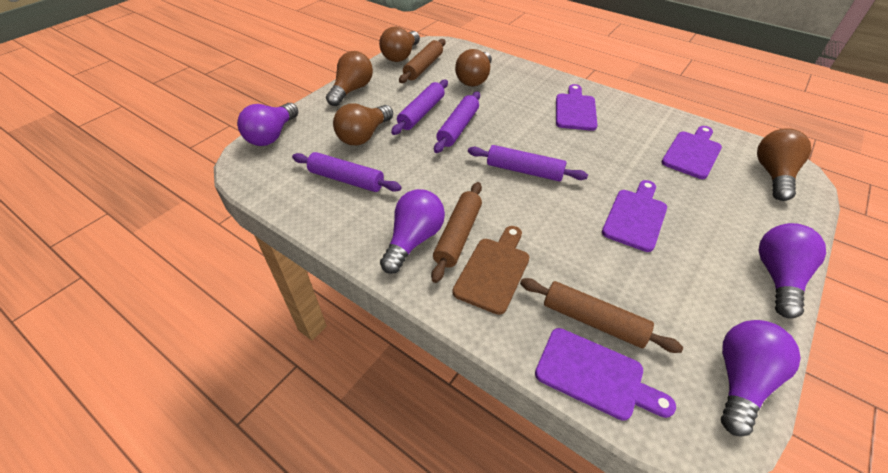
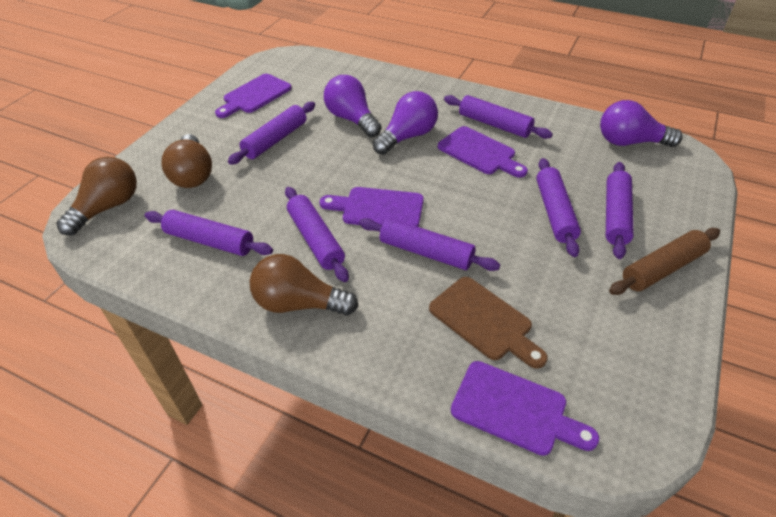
brown light bulb: [326,51,373,106] [333,104,393,146] [379,26,420,62] [455,49,492,86] [757,128,811,201] = 5 -> [56,156,137,235] [161,134,212,188] [250,254,358,316] = 3
brown rolling pin: [399,39,445,83] [431,182,482,283] [520,278,683,353] = 3 -> [609,228,720,295] = 1
purple light bulb: [237,103,298,146] [380,189,445,274] [721,320,801,436] [759,223,826,319] = 4 -> [324,75,381,137] [373,91,438,155] [600,100,683,147] = 3
purple rolling pin: [292,152,402,192] [391,80,448,135] [434,92,480,153] [468,145,588,182] = 4 -> [145,210,273,256] [228,102,315,165] [285,187,349,282] [359,218,500,271] [444,95,553,139] [536,158,581,257] [606,162,634,259] = 7

